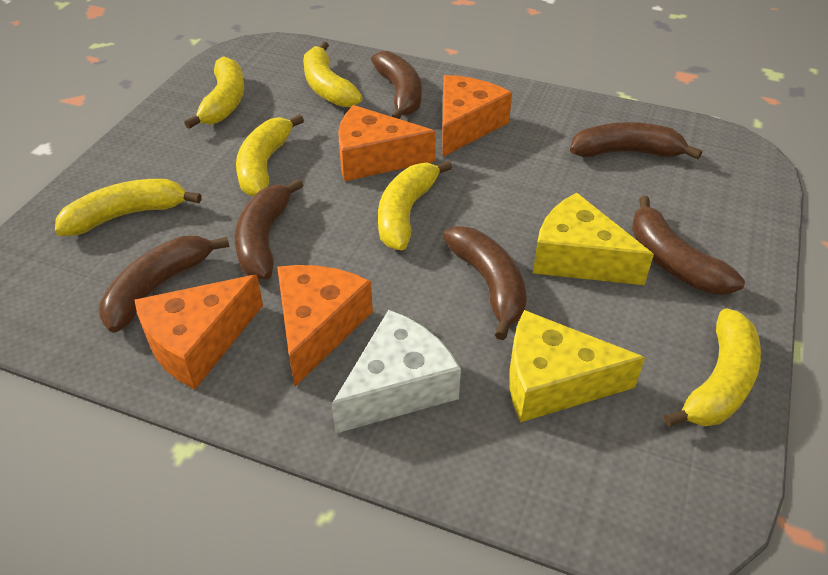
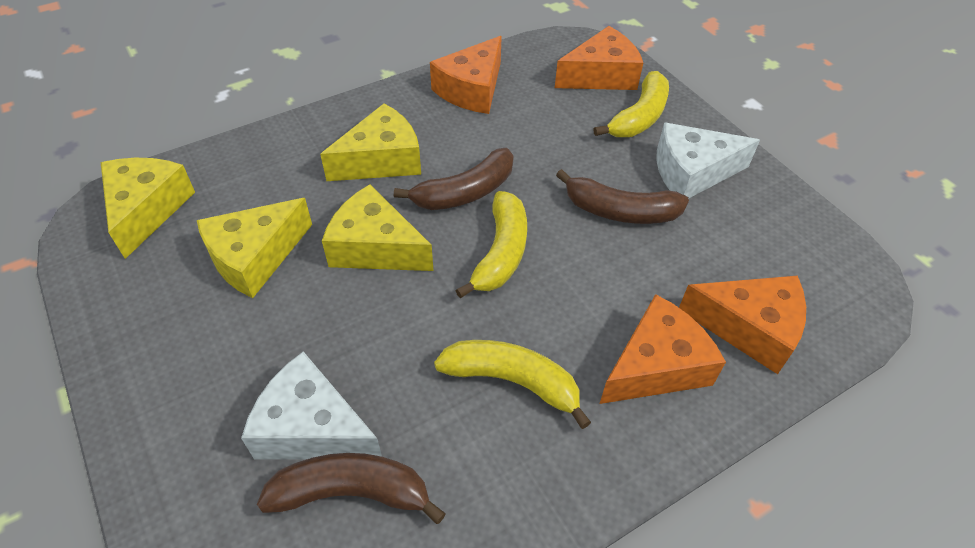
brown banana: [99,236,229,333] [235,179,303,280] [371,51,422,119] [442,226,526,340] [570,122,702,159] [632,196,745,295] = 6 -> [257,453,446,524] [394,148,514,210] [556,169,689,224] = 3
white cheese: [332,310,461,434] = 1 -> [241,351,382,459] [656,123,760,199] = 2
yellow banana: [55,179,202,236] [184,56,244,129] [236,114,304,197] [303,41,363,107] [378,160,452,250] [664,308,761,427] = 6 -> [434,340,591,429] [455,191,527,298] [594,71,669,137] = 3
yellow cheese: [509,310,645,423] [533,193,654,285] = 2 -> [101,158,195,259] [197,198,312,298] [320,104,421,181] [322,184,433,271] = 4

